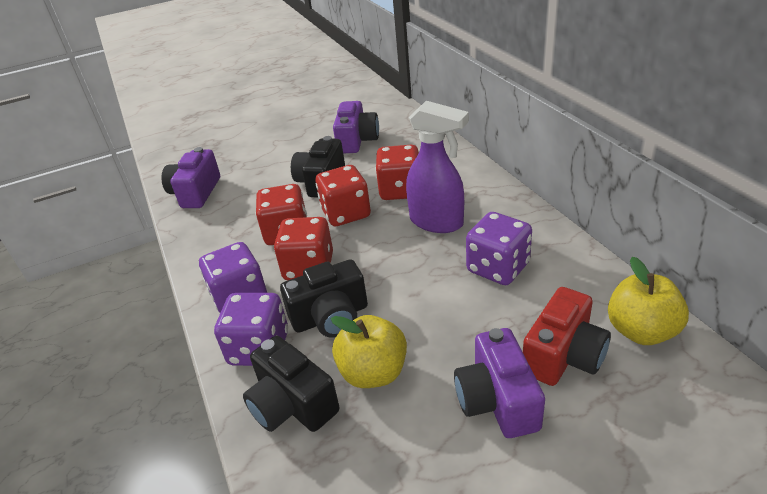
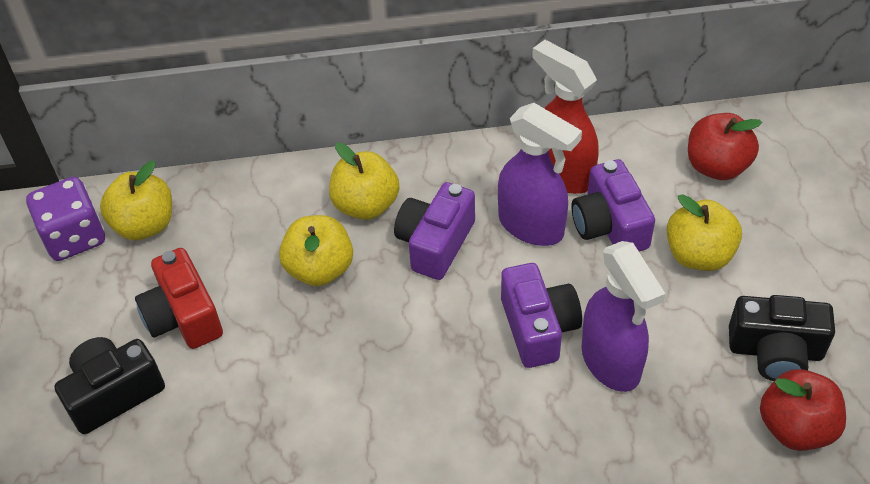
black camera: [243,336,339,432] [280,259,368,338] [291,136,345,198] = 3 -> [54,337,165,434] [729,295,835,381] = 2
purple dice: [199,242,267,313] [214,293,288,366] [466,212,532,285] = 3 -> [26,177,105,261] = 1
purple spray bottle: [406,101,469,233] = 1 -> [498,103,582,246] [581,241,666,392] = 2
red apple: none = 0 -> [688,113,762,180] [760,369,846,451] = 2
red dice: [256,184,307,245] [274,217,333,280] [316,165,371,226] [375,145,419,200] = 4 -> none = 0
red spray bottle: none = 0 -> [532,40,599,194] = 1
yellow apple: [331,315,407,388] [608,257,689,345] = 2 -> [100,161,172,240] [279,215,353,286] [329,143,399,220] [666,194,742,271] = 4

